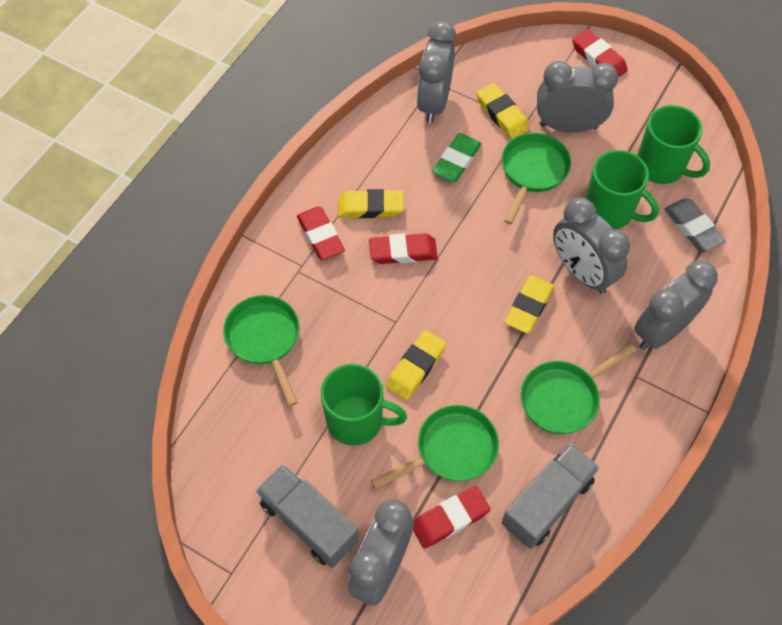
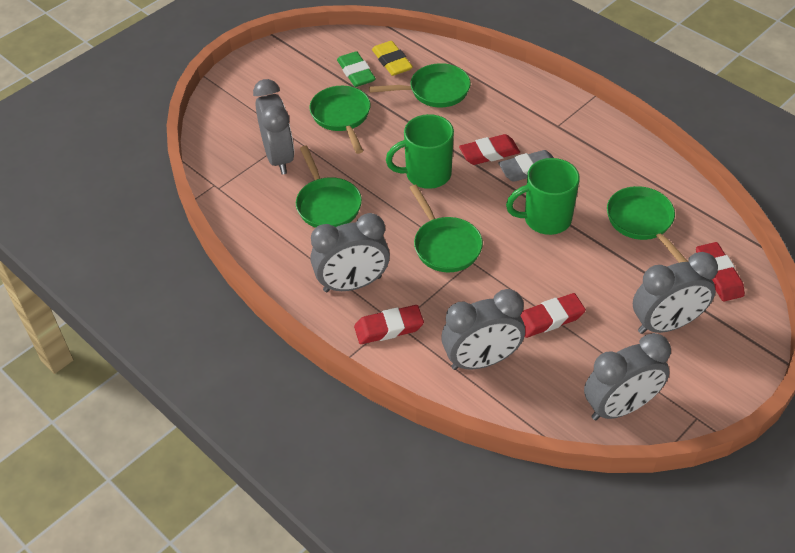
green mug: [321,364,407,446] [585,150,659,229] [637,105,710,184] = 3 -> [386,114,454,189] [506,158,580,235] = 2
green pan: [223,295,300,407] [371,405,499,489] [502,133,571,225] [521,343,637,434] = 4 -> [296,146,362,228] [310,86,371,154] [369,63,471,108] [409,185,483,272] [607,186,688,263] = 5
grey truck: [256,464,359,568] [502,443,599,549] = 2 -> none = 0
yellow eraser: [338,189,404,218] [386,330,446,400] [476,83,530,139] [505,275,554,334] = 4 -> [372,41,413,76] = 1

